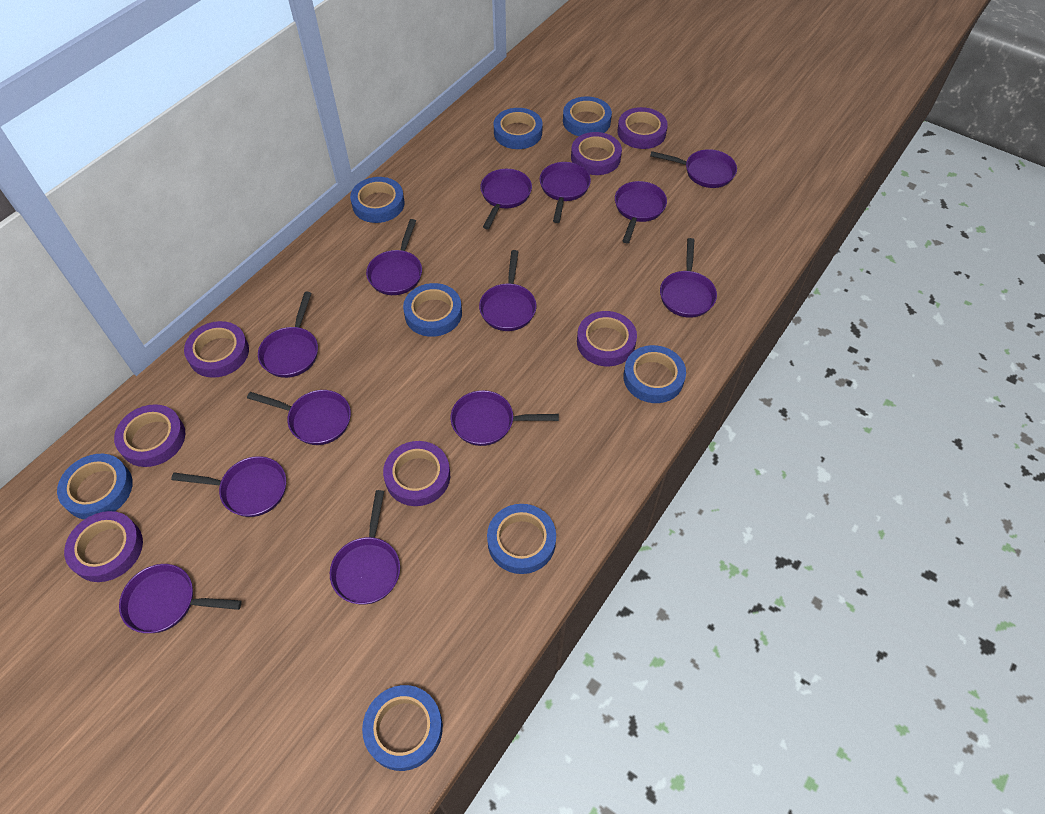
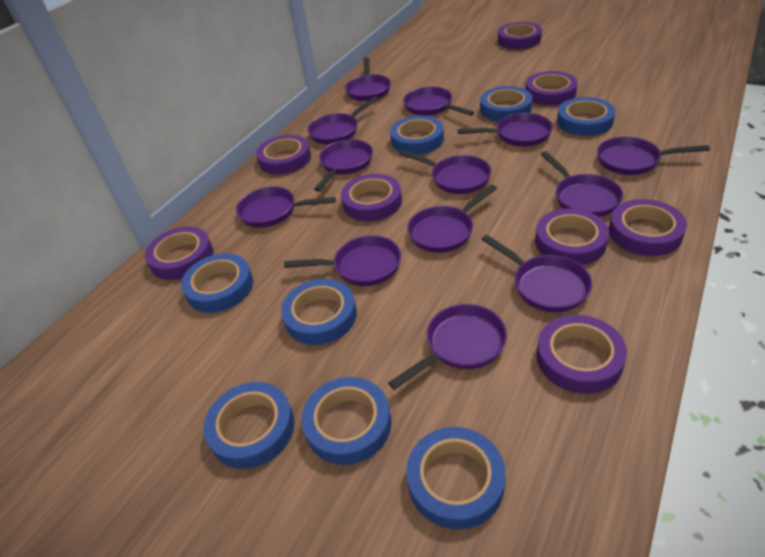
purple tape: [64,511,143,582] [114,404,185,467] [184,321,249,378] [383,441,450,506] [571,132,622,175] [577,311,637,366] [617,107,668,149] = 7 -> [145,227,213,280] [256,135,311,175] [341,174,402,221] [498,22,542,49] [525,71,578,106] [535,208,609,265] [536,315,627,394] [609,199,687,256] = 8

